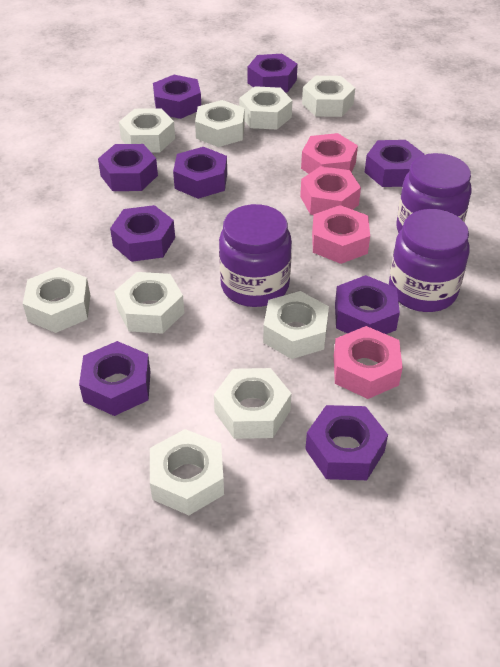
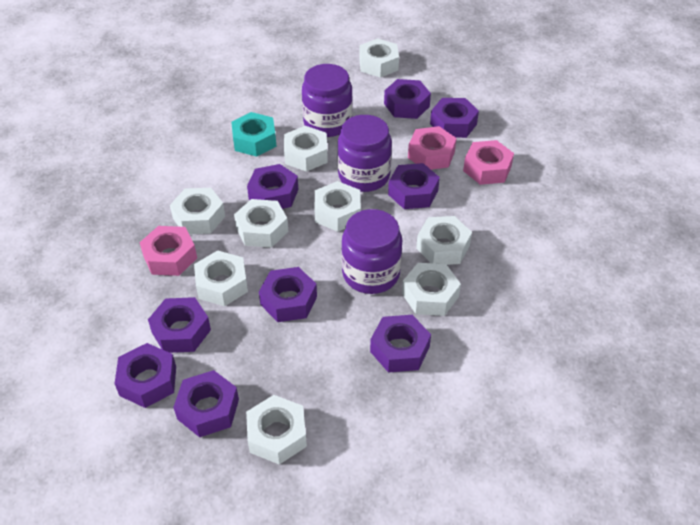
pink nut: [300,166,361,215] [301,133,358,174] [312,205,370,264] [334,326,403,399] = 4 -> [140,226,197,276] [408,126,457,170] [463,140,514,185] = 3
turquoise nut: none = 0 -> [231,112,277,157] = 1

